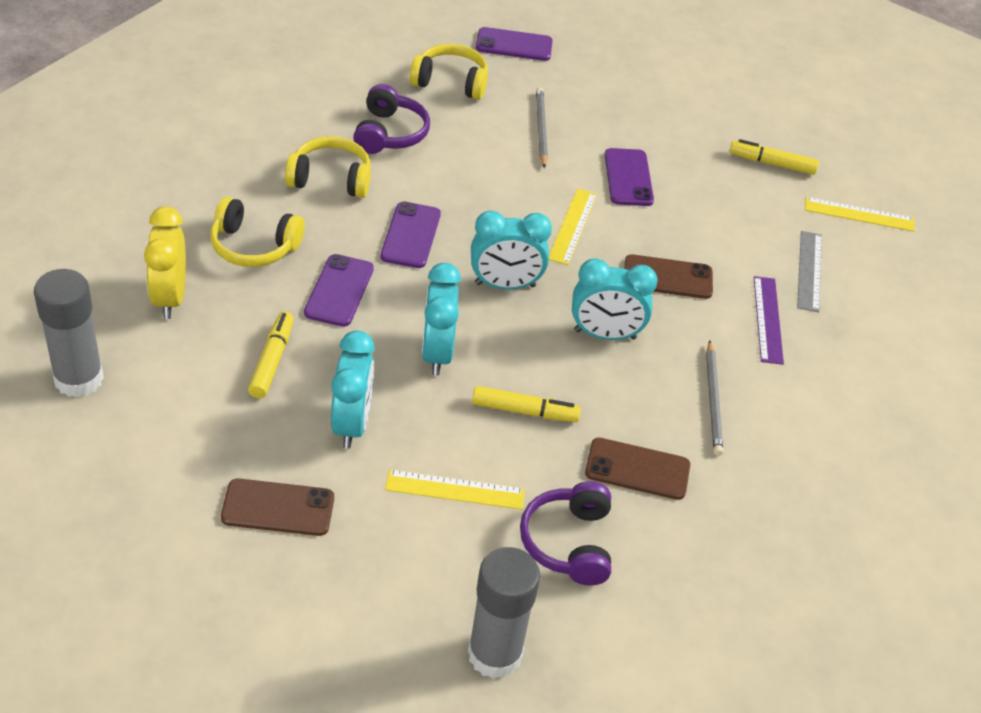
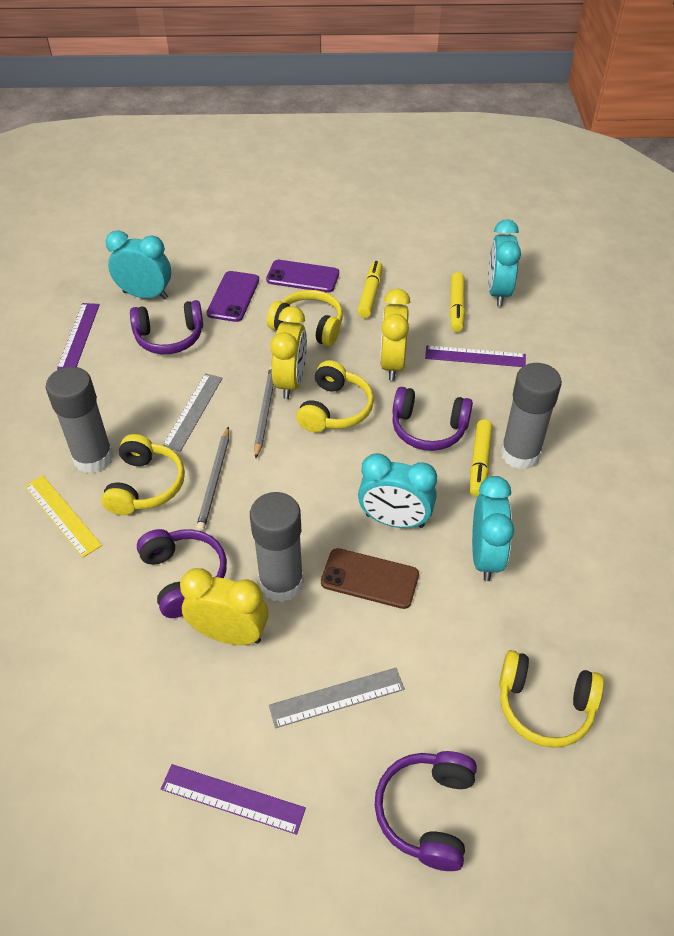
brown phone: [221,478,334,536] [585,438,690,500] [624,254,713,299] = 3 -> [321,548,419,609] = 1
grey glue stick: [34,269,104,398] [468,547,540,679] = 2 -> [46,367,114,473] [250,492,304,602] [500,363,562,469] = 3
grey ruler: [797,231,822,312] = 1 -> [163,373,223,452] [269,668,405,728] = 2
purple headphones: [353,84,430,154] [520,481,611,585] = 2 -> [130,300,203,354] [137,529,227,618] [375,751,477,871] [392,387,473,451] = 4
purple phone: [304,254,374,327] [381,202,441,268] [476,27,553,61] [605,148,654,206] = 4 -> [207,271,259,322] [266,260,339,293] = 2
purple ruler: [754,276,784,365] = 1 -> [57,303,100,370] [161,764,306,835] [425,346,526,367] = 3
yellow clock: [144,206,186,319] = 1 -> [180,568,268,645] [270,306,307,399] [380,289,410,380] = 3
yellow headphones: [210,197,305,267] [285,136,371,198] [410,44,488,100] = 3 -> [101,434,185,515] [267,290,343,346] [296,360,374,432] [499,650,604,748] = 4
yellow ruler: [385,469,525,510] [549,188,597,265] [805,197,915,232] = 3 -> [24,475,102,558] = 1

